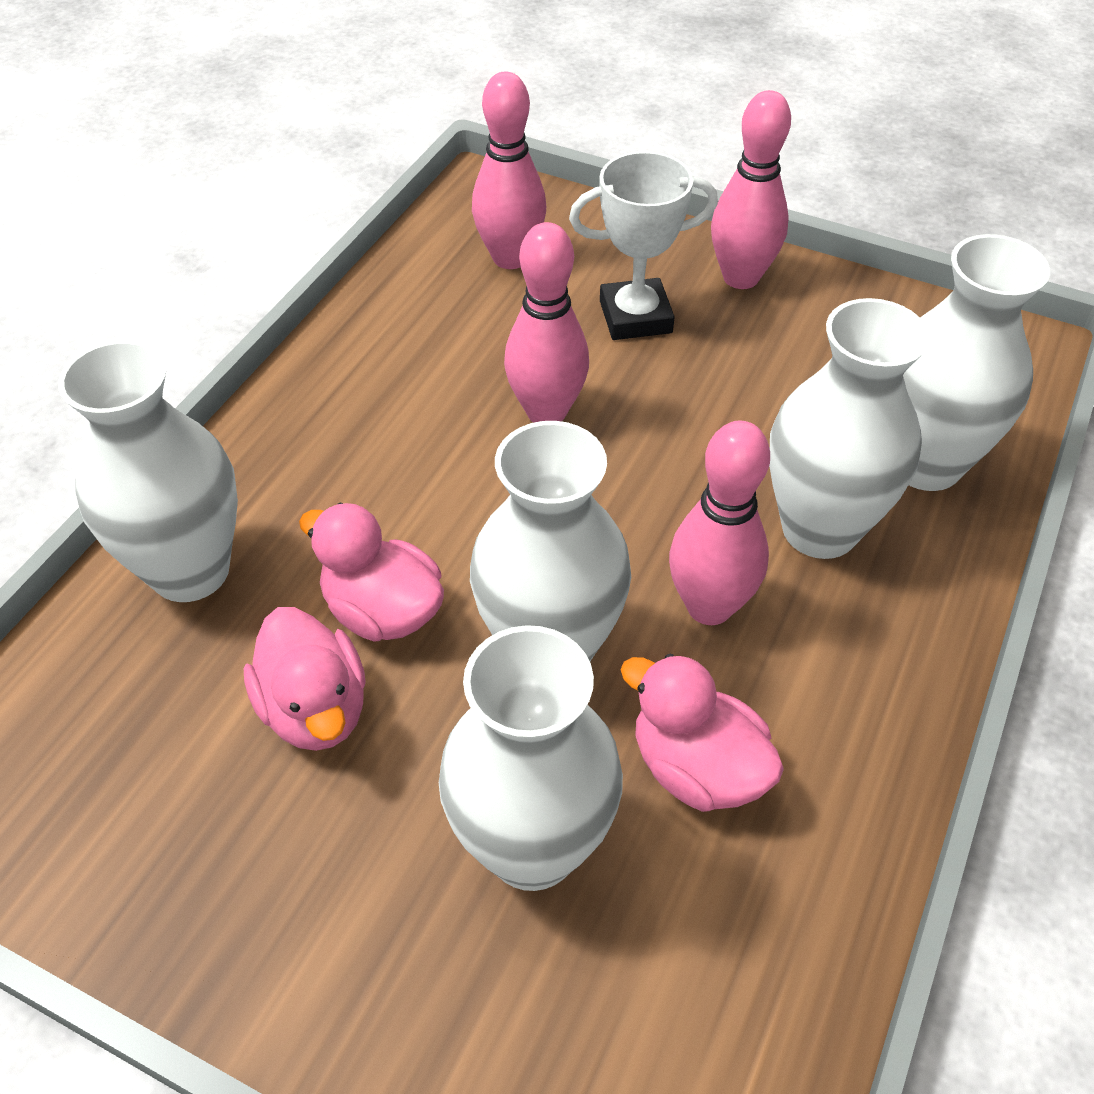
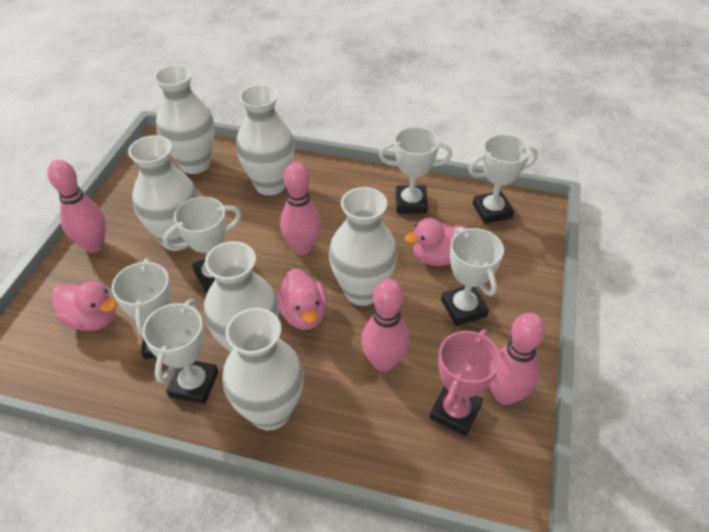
pink trophy: none = 0 -> [430,329,501,436] = 1
white trophy: [569,151,718,340] = 1 -> [112,258,171,359] [142,299,219,404] [163,197,241,293] [379,127,452,214] [441,227,504,326] [468,134,538,224] = 6
white vase: [58,340,238,602] [439,625,623,891] [470,421,631,661] [769,298,930,559] [903,234,1050,491] = 5 -> [128,135,198,251] [154,65,215,174] [204,241,279,353] [222,308,304,430] [236,84,295,196] [329,187,398,306] = 6

